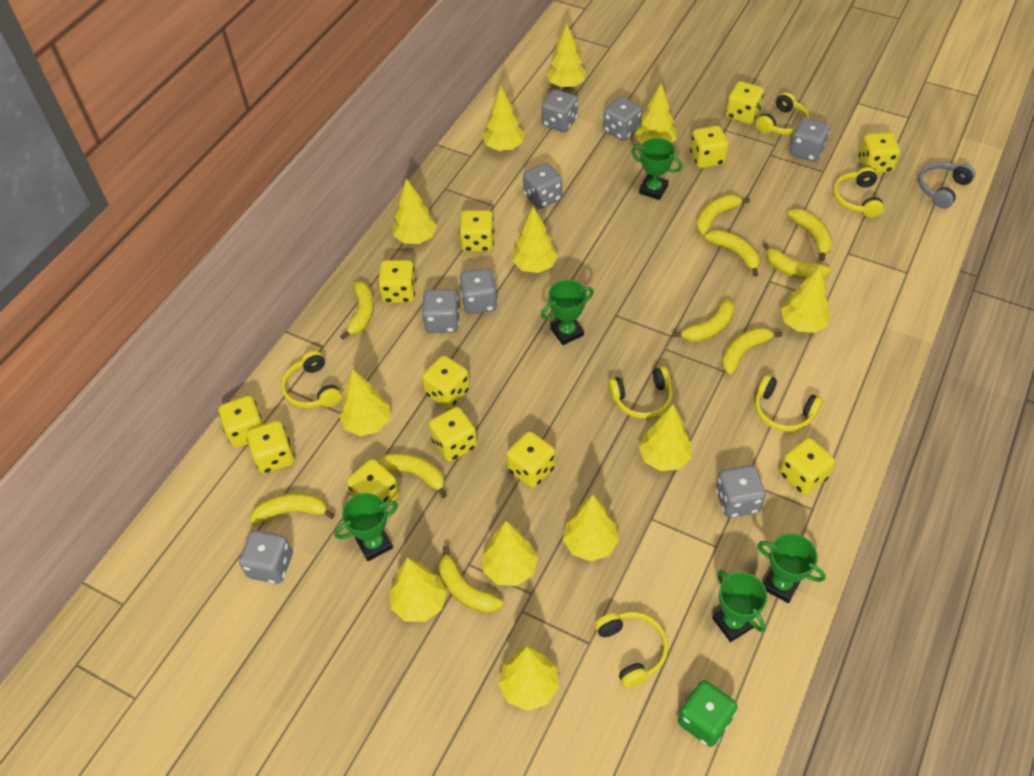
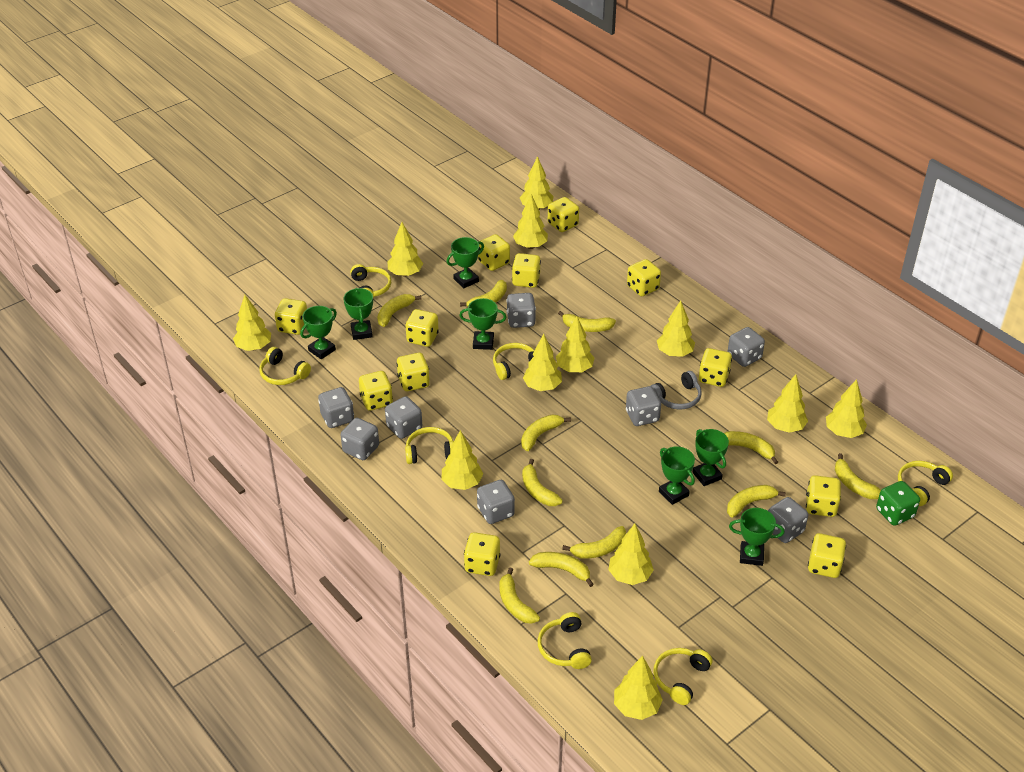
green trophy: [335,493,398,561] [541,280,594,345] [632,138,682,200] [712,570,767,642] [757,534,826,603] = 5 -> [300,306,337,359] [344,288,373,340] [447,237,484,288] [459,298,506,350] [659,446,695,505] [692,429,729,486] [729,508,784,566] = 7
yellow banana: [250,493,335,524] [340,281,374,340] [377,453,447,498] [439,546,503,613] [673,299,735,342] [696,195,750,235] [704,230,760,277] [722,327,782,375] [763,243,832,279] [787,209,833,261] = 10 -> [377,294,422,327] [460,280,507,307] [500,568,540,624] [521,415,571,451] [522,459,563,506] [529,552,594,587] [558,311,616,332] [562,526,626,559] [724,431,778,464] [727,485,786,518] [835,453,881,499] = 11
yellow headphones: [281,351,342,408] [595,612,668,688] [607,366,673,419] [755,375,823,432] [756,92,809,135] [833,167,884,218] = 6 -> [259,347,311,385] [350,264,391,297] [405,427,454,464] [493,343,534,380] [537,612,592,669] [653,648,712,705] [898,461,953,506] = 7

